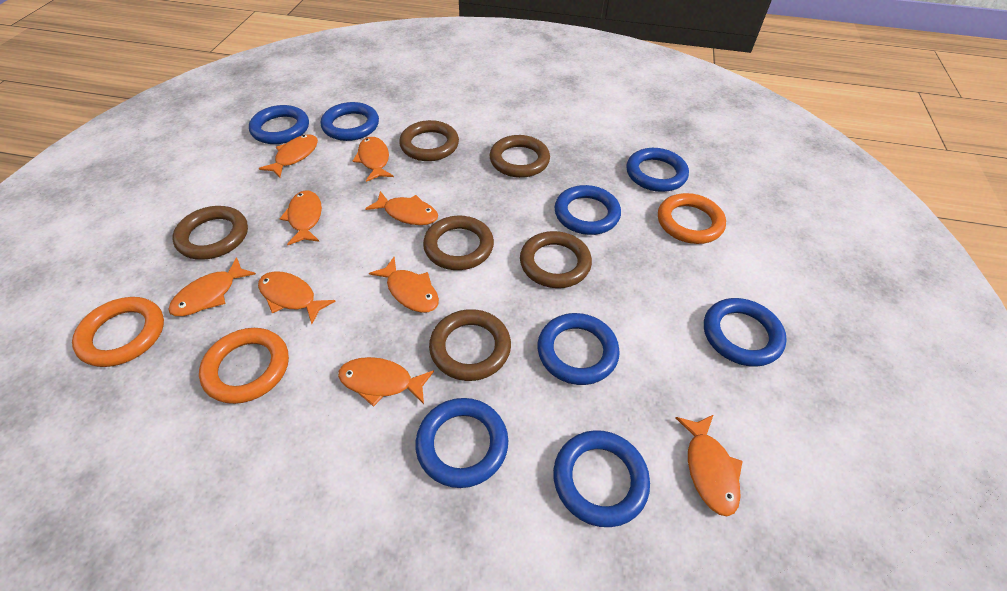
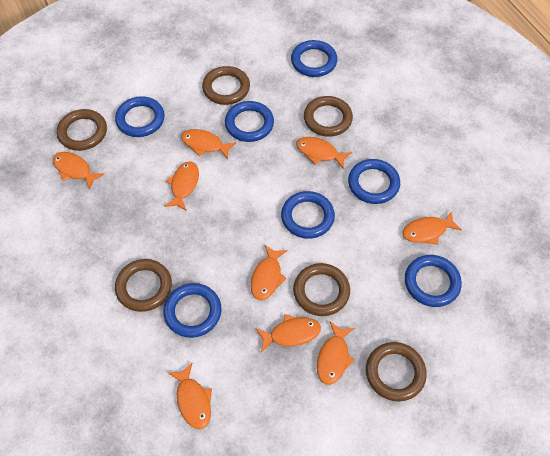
blue ring: [249,105,309,144] [321,102,379,141] [415,398,508,488] [537,313,620,385] [553,430,650,527] [554,185,621,235] [626,148,689,192] [704,298,787,367] = 8 -> [115,96,165,137] [164,283,221,338] [225,101,274,142] [281,191,335,239] [291,40,337,77] [348,159,400,204] [405,255,462,307] = 7
orange ring: [72,297,164,367] [199,328,289,404] [658,193,726,244] = 3 -> none = 0

